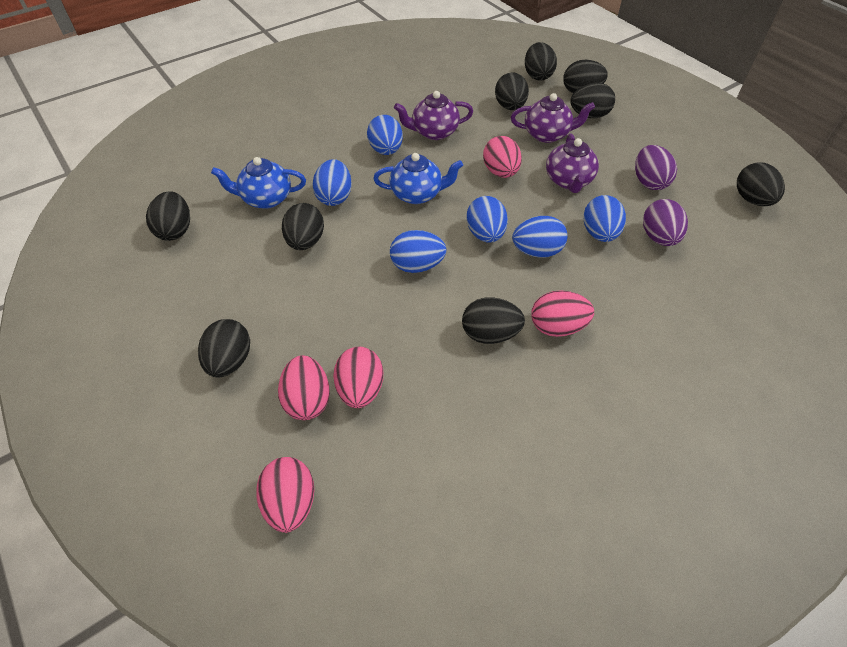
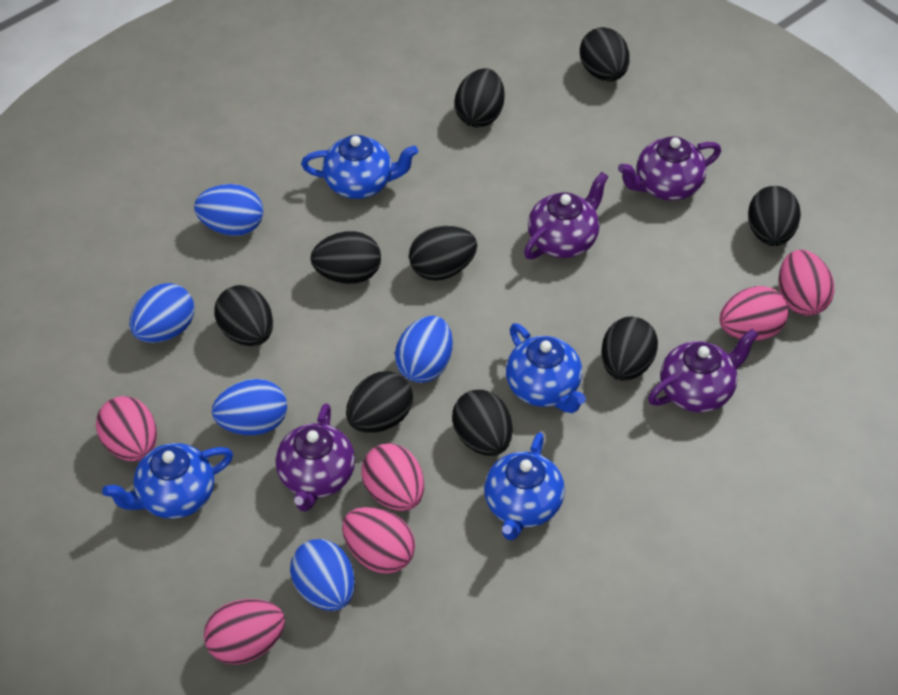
blue egg: [312,159,352,206] [367,115,403,155] [390,230,447,273] [467,196,508,243] [512,216,568,258] [583,195,626,242] = 6 -> [129,283,194,343] [194,184,263,236] [212,379,287,435] [290,539,355,611] [395,316,453,383] = 5
blue teapot: [211,157,306,209] [373,153,463,204] = 2 -> [102,443,233,519] [301,135,418,199] [484,432,565,540] [506,323,586,413] = 4
pink egg: [256,457,314,533] [278,355,330,420] [333,347,383,408] [483,136,522,178] [531,290,594,337] = 5 -> [96,396,157,462] [204,599,285,665] [342,507,415,574] [362,443,424,511] [720,286,789,341] [779,250,835,316] = 6
purple egg: [635,145,677,190] [643,199,688,246] = 2 -> none = 0
purple teapot: [394,91,473,140] [511,93,595,143] [546,133,599,193] = 3 -> [275,403,355,511] [524,172,609,259] [618,136,721,201] [648,329,758,412] = 4

